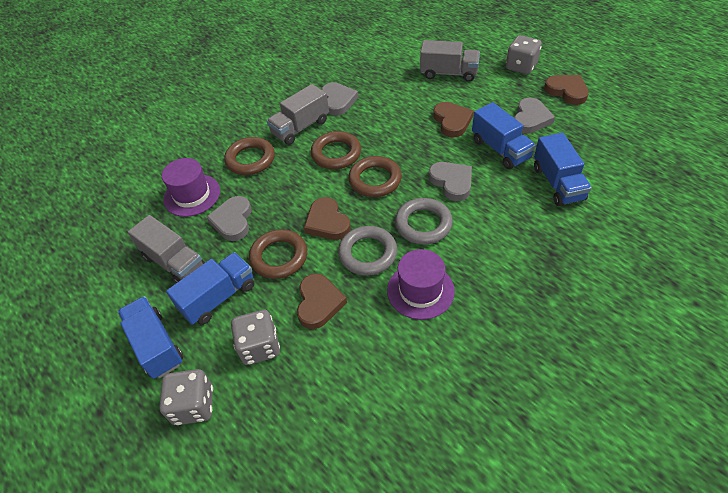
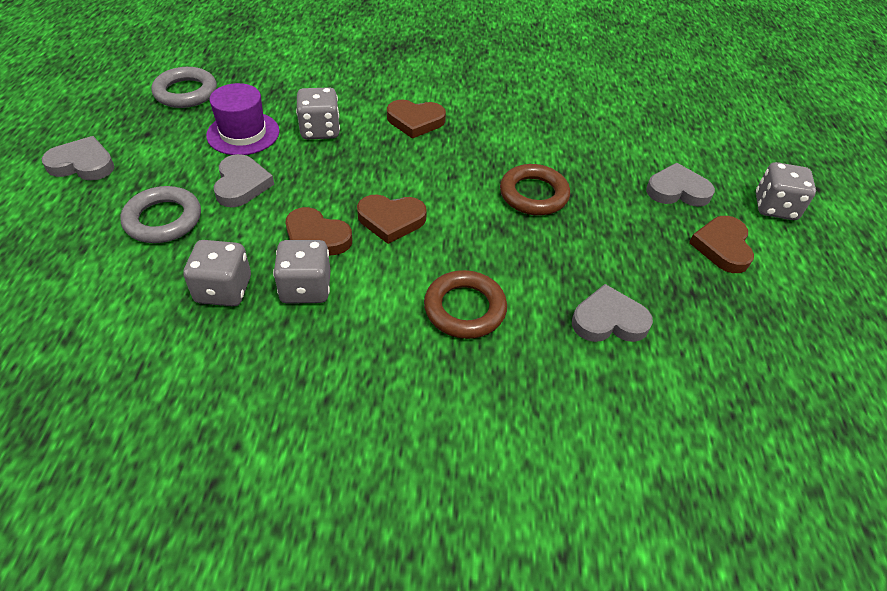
blue truck: [118,296,183,379] [166,252,254,325] [472,102,536,169] [534,133,592,206] = 4 -> none = 0
brown ring: [224,137,275,175] [249,229,307,279] [311,131,361,169] [349,156,402,197] = 4 -> [424,270,507,339] [500,164,570,215] = 2
grey dice: [159,369,213,425] [231,310,280,365] [506,35,542,74] = 3 -> [183,240,251,306] [273,240,331,304] [296,87,340,140] [756,162,816,220] = 4
grey truck: [128,215,205,283] [267,84,329,145] [420,40,480,82] = 3 -> none = 0
purple hat: [162,158,220,217] [387,249,455,320] = 2 -> [206,83,280,155] = 1

